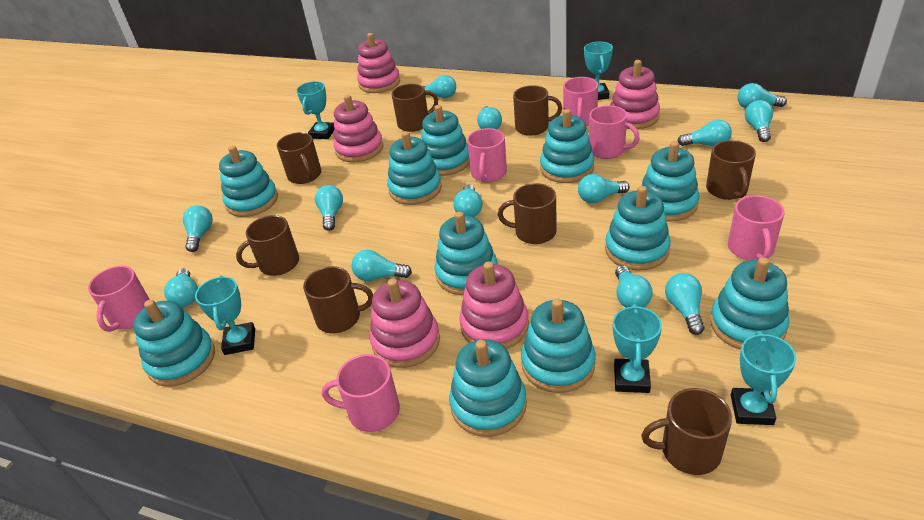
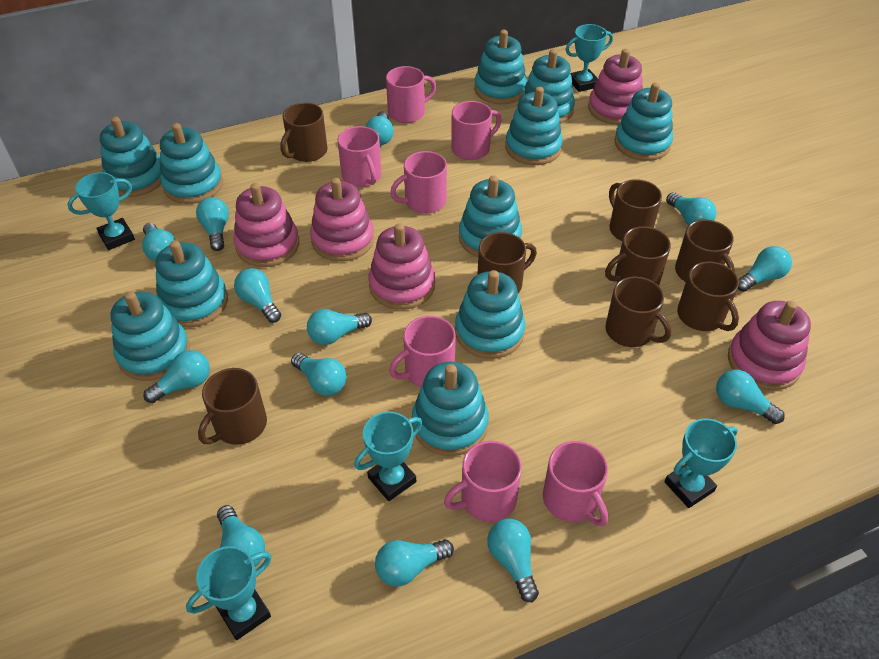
pink mug: [88,266,150,332] [322,354,400,432] [467,128,507,182] [563,77,598,126] [589,105,640,159] [728,195,784,261] = 6 -> [337,126,382,187] [386,66,436,123] [389,316,456,388] [390,151,447,214] [444,441,522,522] [451,101,501,160] [543,441,608,527] = 7

